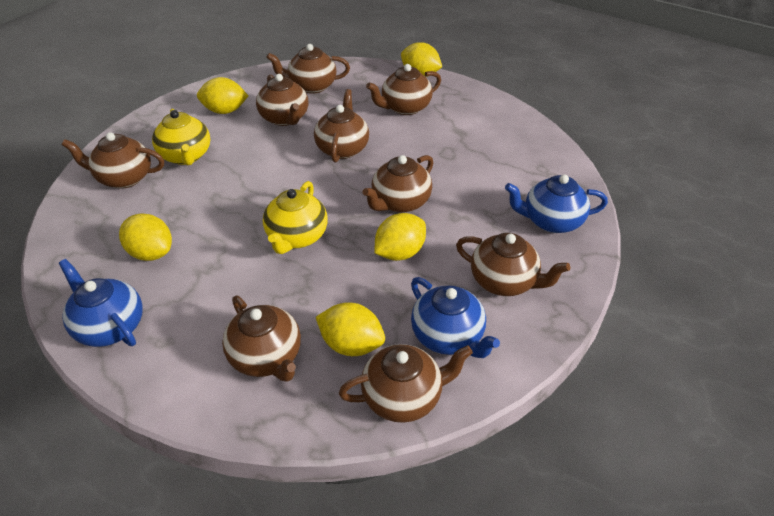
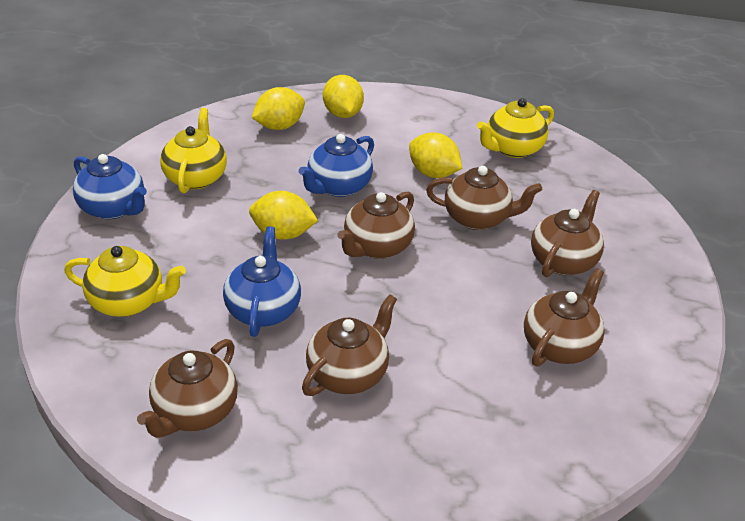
brown teapot: [62,132,164,188] [222,296,301,382] [256,74,308,126] [267,44,350,94] [314,89,369,163] [339,344,473,423] [362,155,433,213] [366,64,441,115] [456,233,570,296] = 9 -> [137,339,238,438] [302,294,397,396] [337,192,415,259] [426,166,542,230] [524,268,605,367] [531,190,604,277] = 6
yellow lemon: [119,213,172,261] [197,77,249,114] [316,302,385,356] [374,213,426,261] [401,42,442,77] = 5 -> [249,191,318,240] [252,87,305,130] [323,75,364,118] [409,133,462,178] = 4
yellow teapot: [152,108,210,165] [263,181,328,254] = 2 -> [64,246,186,317] [160,108,227,194] [477,98,554,158] = 3

